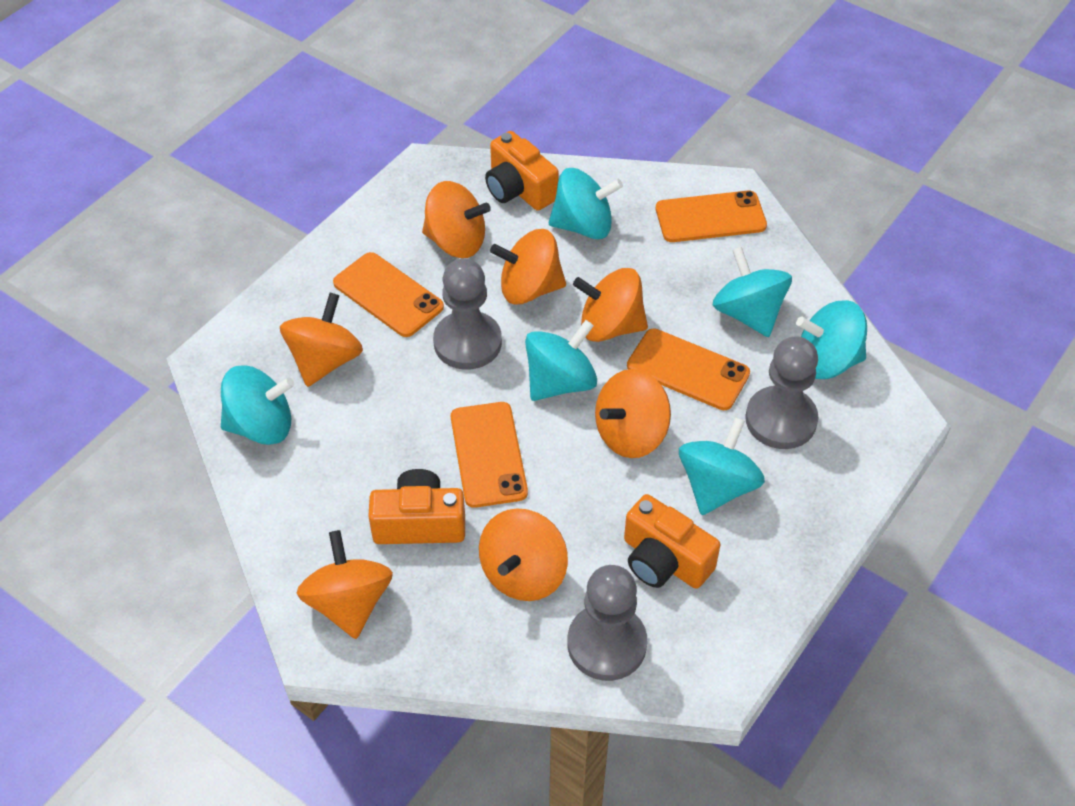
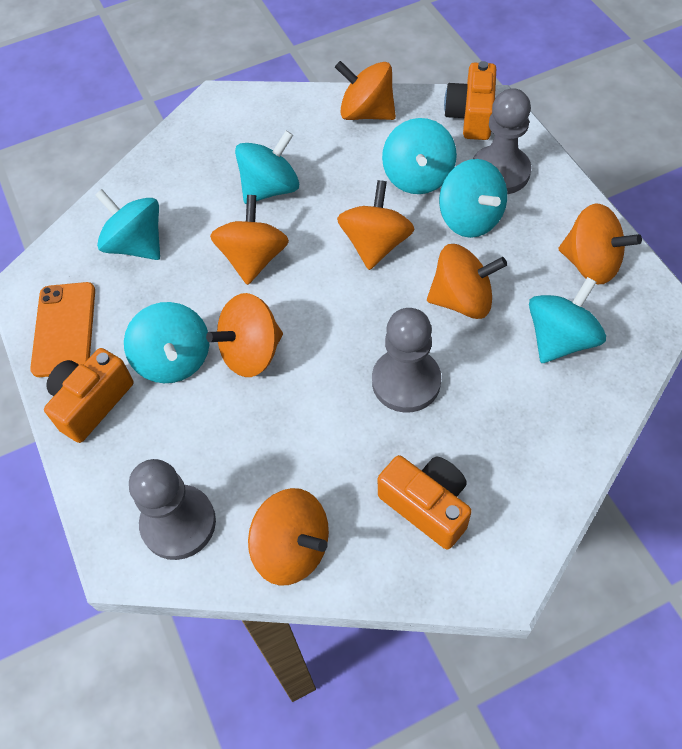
orange phone: [333,252,444,337] [451,402,528,508] [627,328,750,410] [656,191,767,242] = 4 -> [30,282,95,377] = 1

